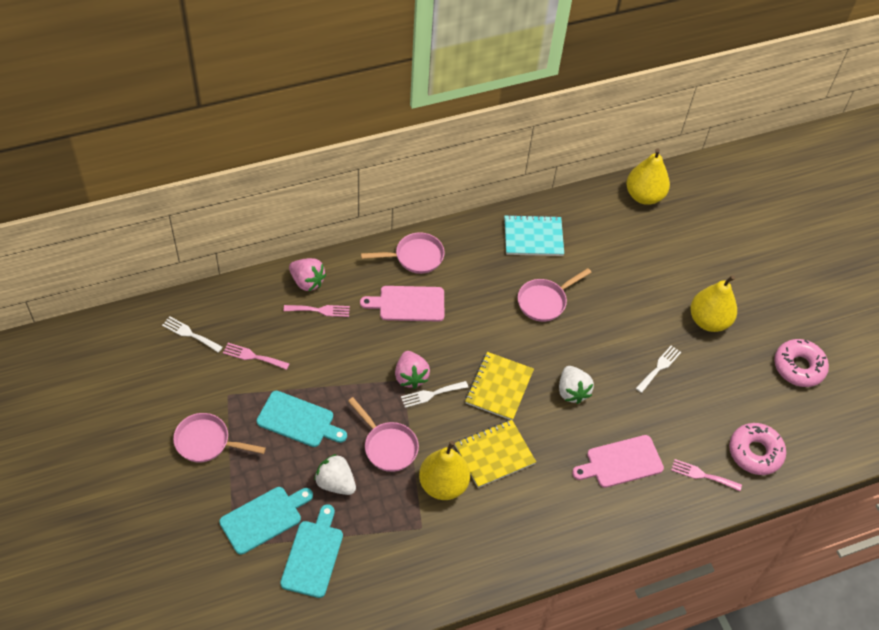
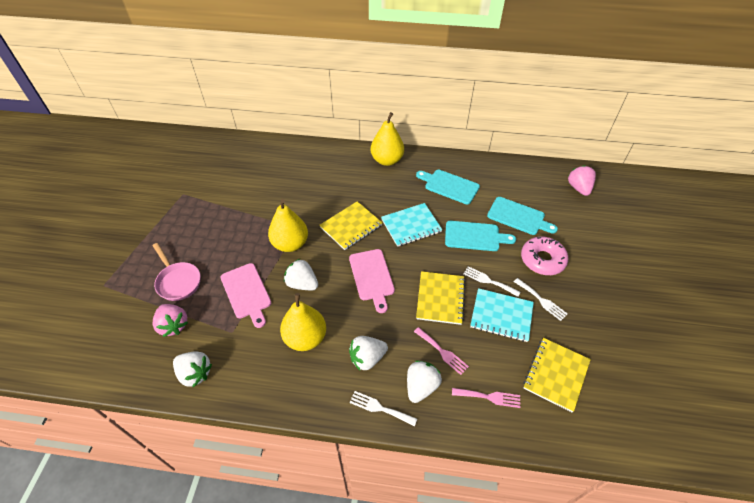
pink donut: [729,423,786,475] [774,339,829,387] = 2 -> [521,236,568,275] = 1
pink fork: [223,343,290,370] [284,305,350,317] [671,459,742,491] = 3 -> [414,327,469,375] [452,388,521,408] = 2
pink pan: [173,413,266,462] [348,397,419,472] [361,232,445,274] [518,268,592,322] = 4 -> [153,243,200,301] = 1
turquoise notebook: [504,215,564,256] = 1 -> [381,203,443,247] [470,288,534,342] = 2
white strawberry: [314,454,356,495] [559,366,594,404] = 2 -> [173,351,212,387] [284,259,318,290] [349,336,388,370] [407,360,442,403] = 4
yellow notebook: [455,420,536,488] [465,352,534,420] = 2 -> [320,201,382,250] [416,271,465,325] [523,338,591,412] = 3

